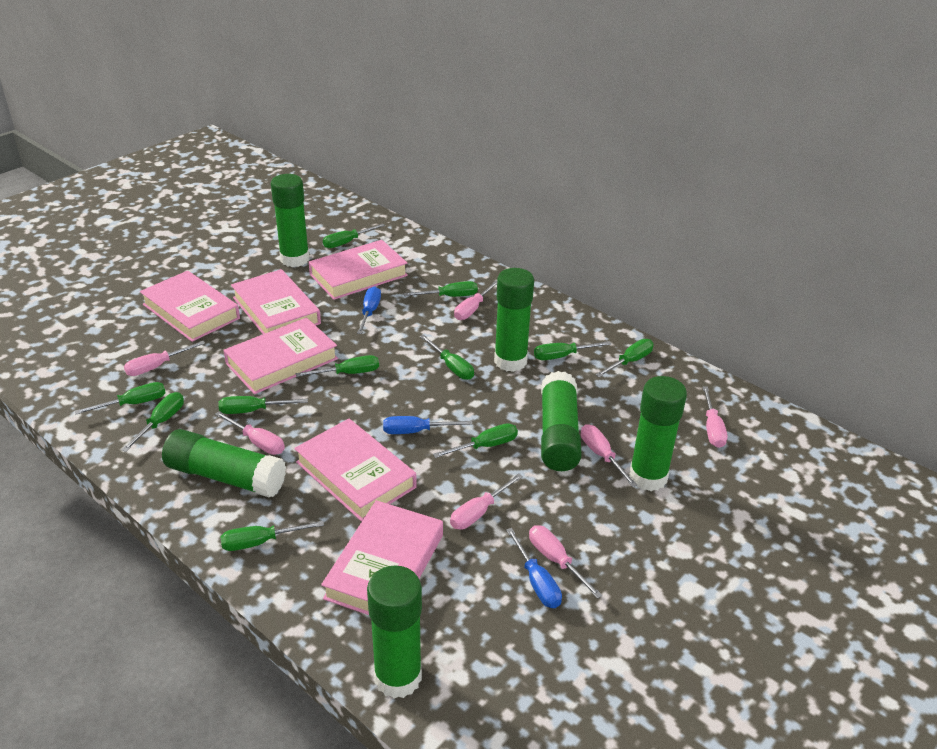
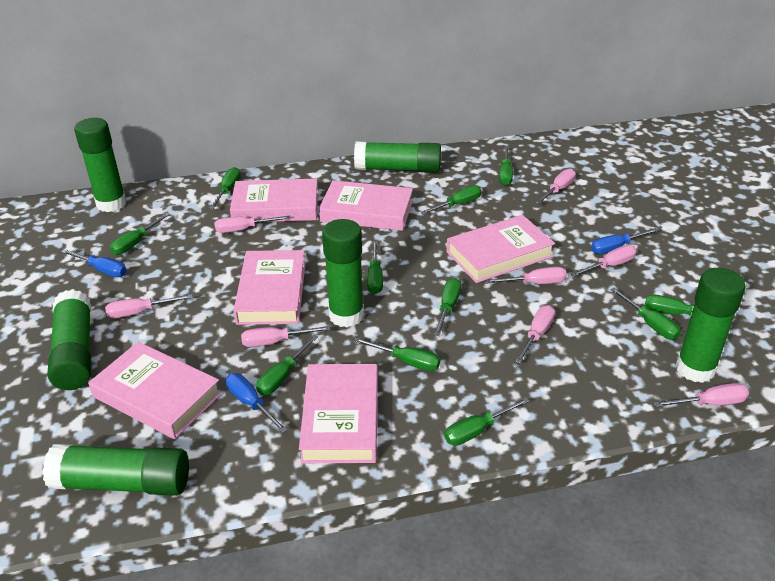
pink screwdriver: [124,341,205,376] [215,411,285,455] [450,473,523,530] [454,281,497,320] [529,525,602,599] [581,424,638,487] [703,386,727,448] = 7 -> [105,294,193,318] [215,216,290,233] [241,326,330,347] [485,267,567,284] [515,305,555,364] [535,169,576,204] [571,245,637,277] [654,383,749,407] = 8

